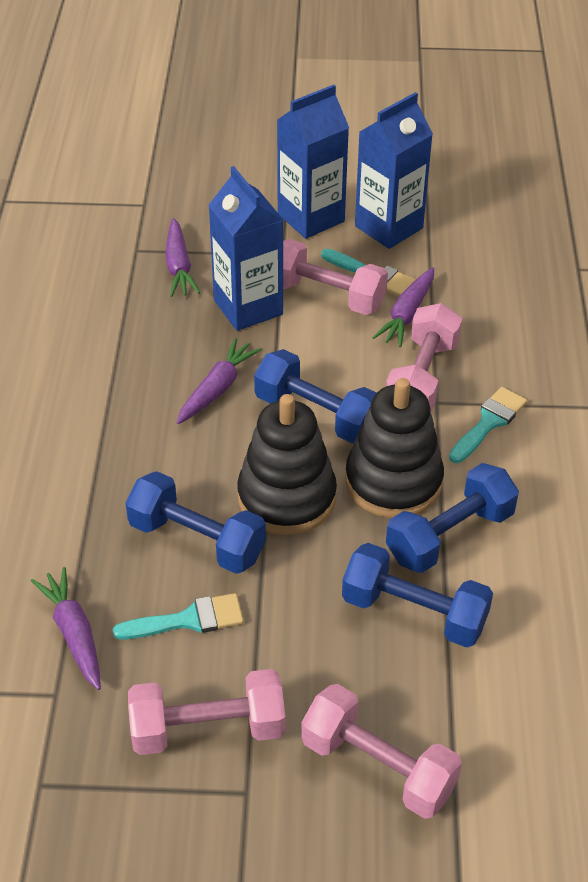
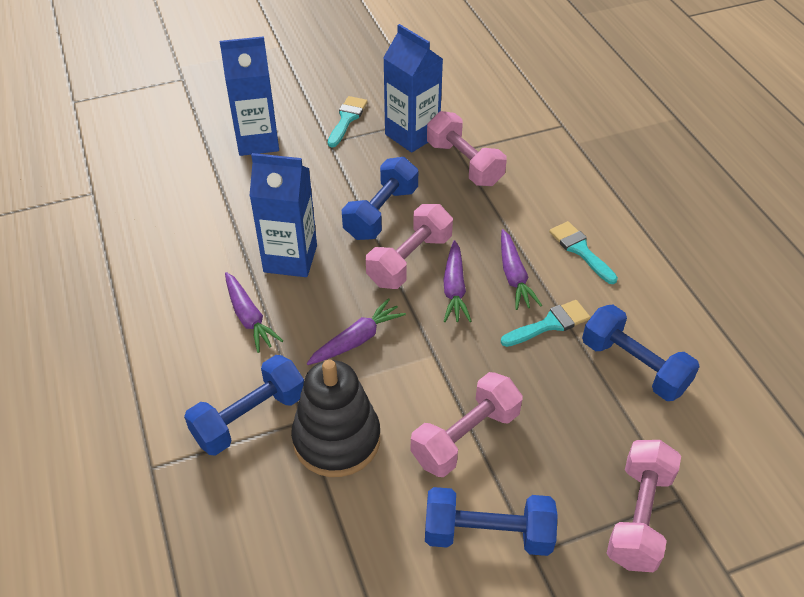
black stacking toy: [237,394,337,535] [345,378,444,518] = 2 -> [291,360,380,477] = 1

